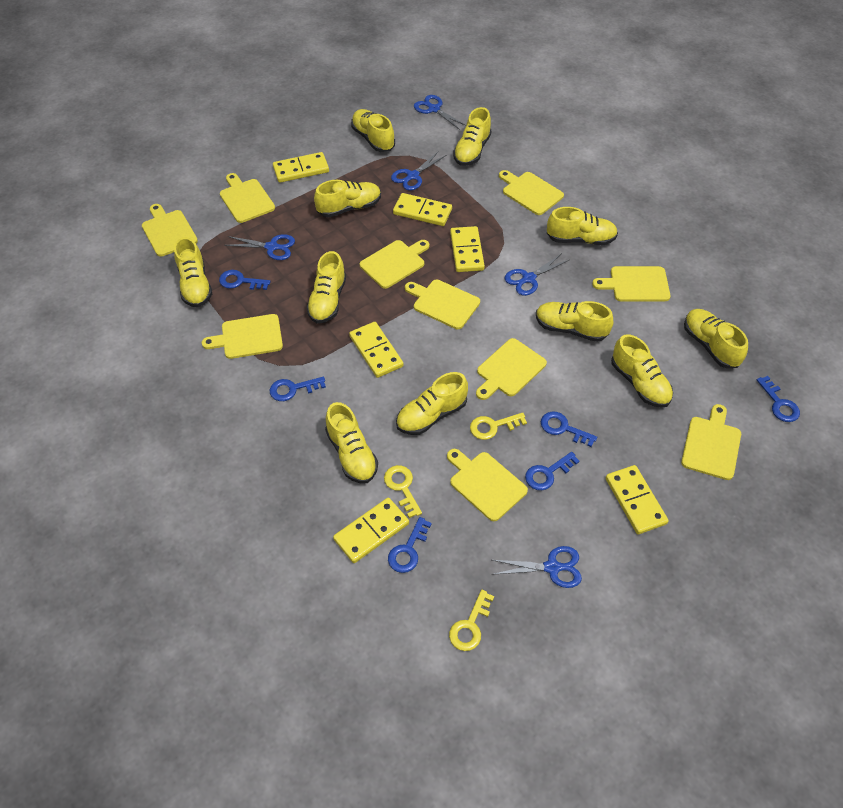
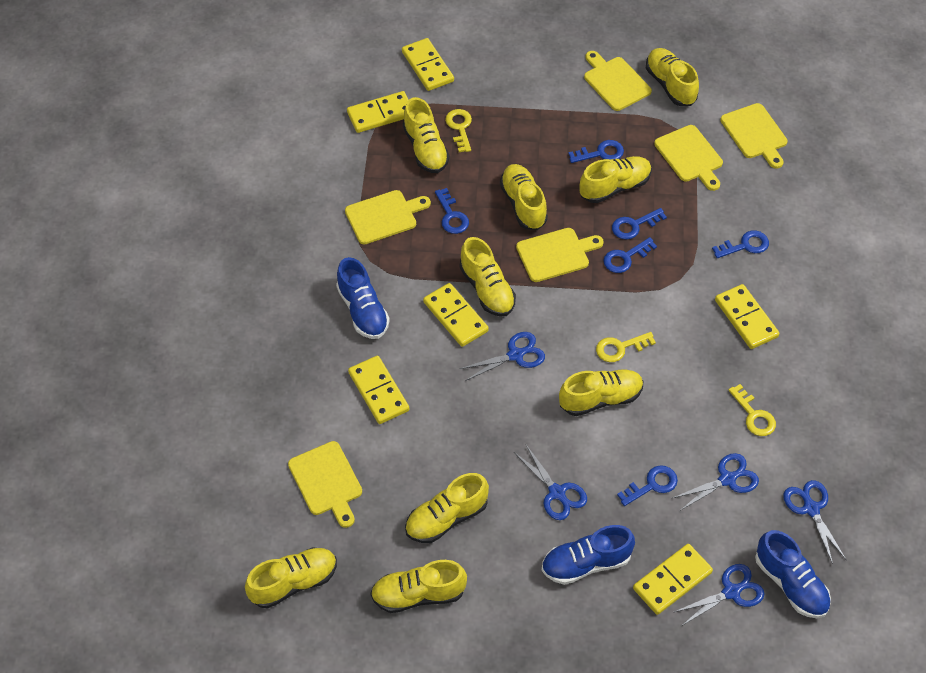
blue shoe: none = 0 -> [336,257,390,339] [541,525,635,585] [755,530,831,618] = 3
yellow cutting board: [142,204,198,257] [202,314,283,359] [220,173,275,223] [360,240,430,289] [405,279,480,329] [447,449,528,521] [476,338,547,400] [499,170,564,215] [592,266,671,301] [681,404,741,480] = 10 -> [288,441,362,528] [345,190,431,244] [516,228,604,282] [584,51,652,111] [654,125,723,191] [720,103,788,169] = 6
yellow shoe: [174,237,212,307] [306,251,346,324] [314,180,381,217] [325,402,378,483] [351,109,395,152] [396,372,468,435] [453,107,492,166] [536,301,613,342] [547,207,618,245] [611,334,673,408] [684,309,748,368] = 11 -> [245,547,337,609] [370,560,467,613] [403,97,450,173] [405,473,489,543] [460,237,516,316] [500,164,548,230] [559,369,643,416] [580,156,652,203] [646,48,699,106] = 9

